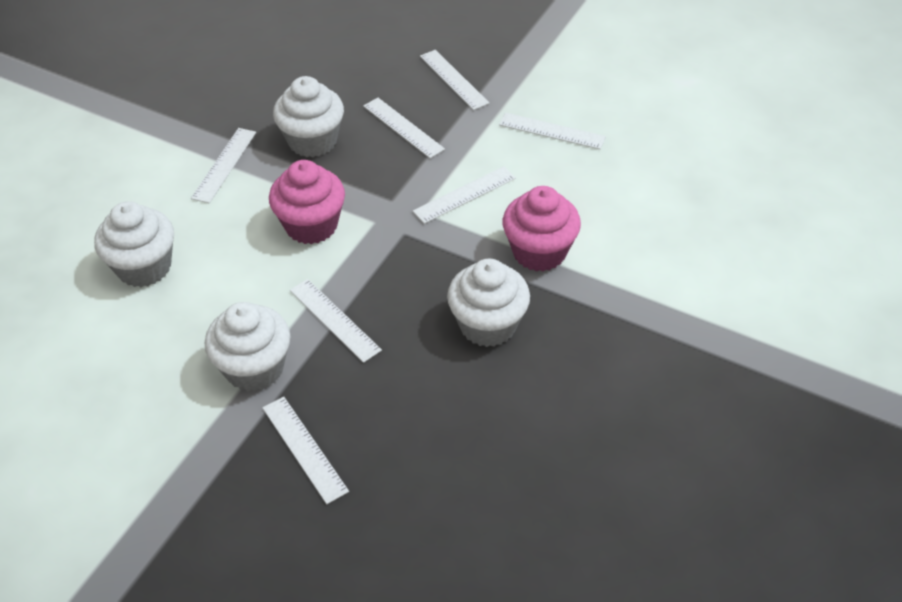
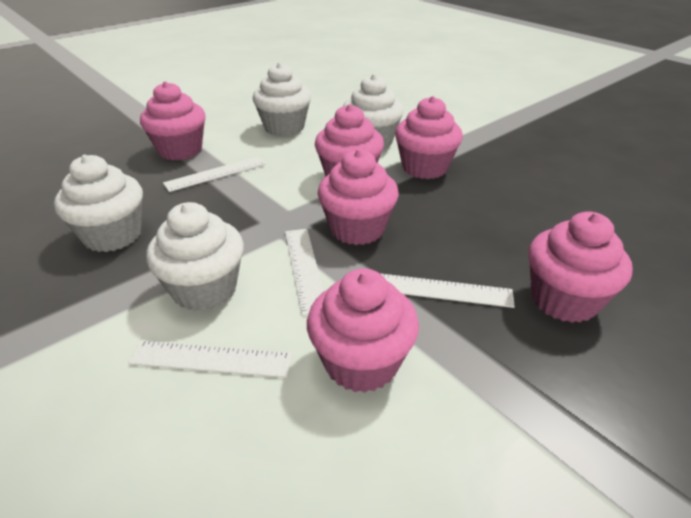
pink cupcake: [269,160,345,244] [502,186,581,272] = 2 -> [140,81,205,160] [307,268,419,393] [315,104,384,176] [318,149,399,245] [395,96,463,179] [528,211,633,323] = 6
white ruler: [191,128,256,203] [262,397,349,504] [290,279,382,363] [363,98,445,158] [413,166,516,224] [420,50,489,110] [499,112,606,150] = 7 -> [128,341,292,378] [163,156,266,192] [285,229,324,316] [380,273,515,308] = 4

